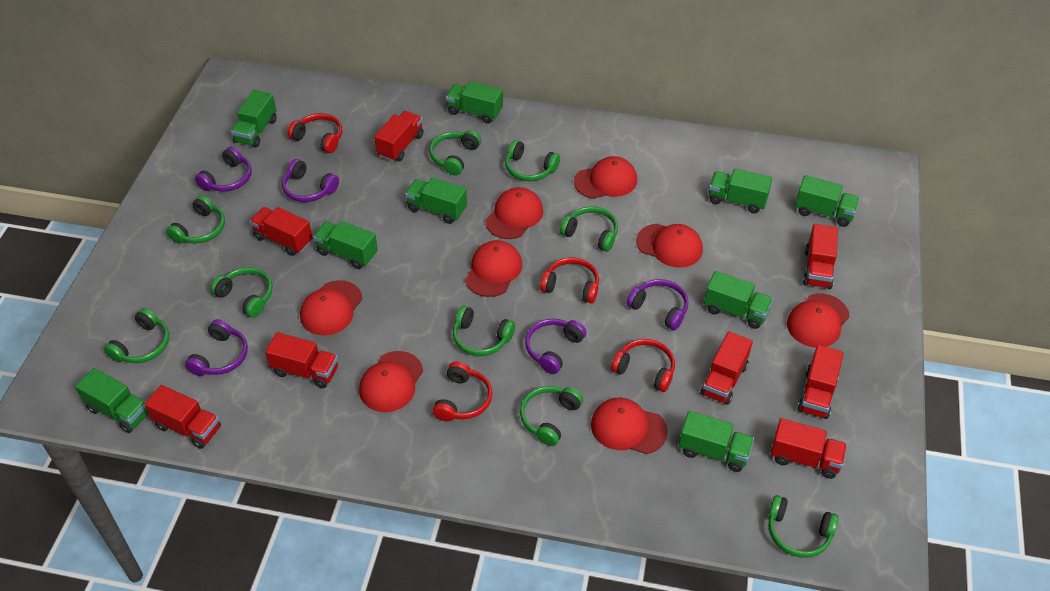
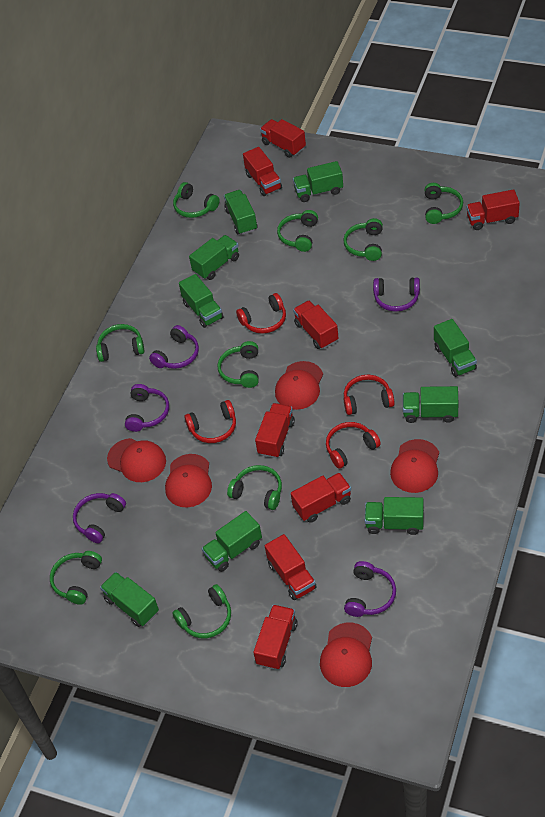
red cap: [300,280,362,335] [359,351,423,412] [465,240,522,297] [486,187,543,239] [574,156,637,199] [591,397,668,454] [636,224,703,268] [787,293,850,348] = 8 -> [107,438,166,482] [165,454,212,508] [275,361,323,410] [320,623,372,687] [390,439,439,493] = 5

